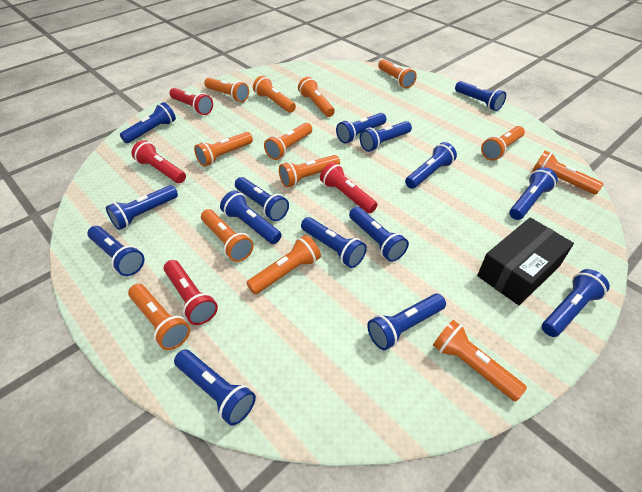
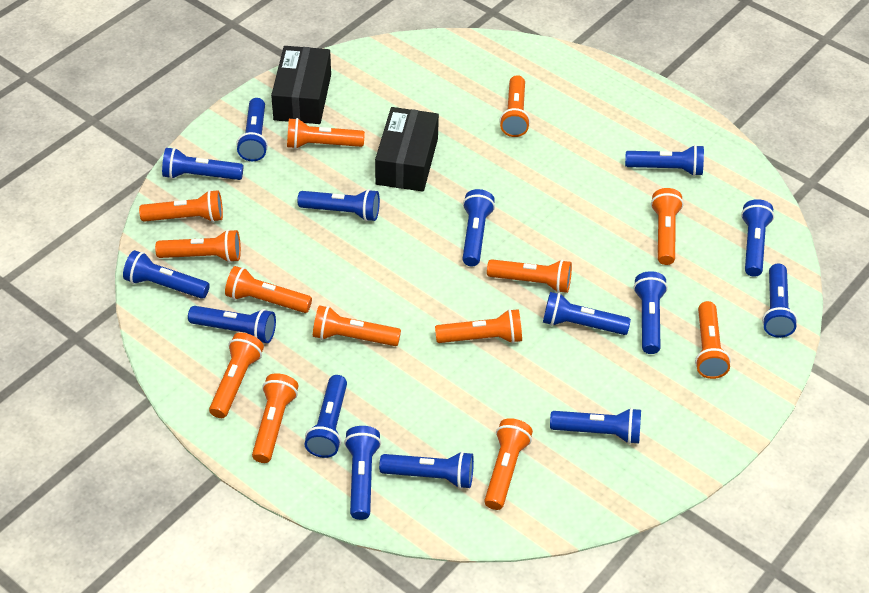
black box: [477,217,574,305] = 1 -> [271,46,331,124] [375,107,439,192] = 2
red flashlight: [131,140,186,183] [164,260,218,325] [169,88,213,115] [320,162,378,213] = 4 -> none = 0

